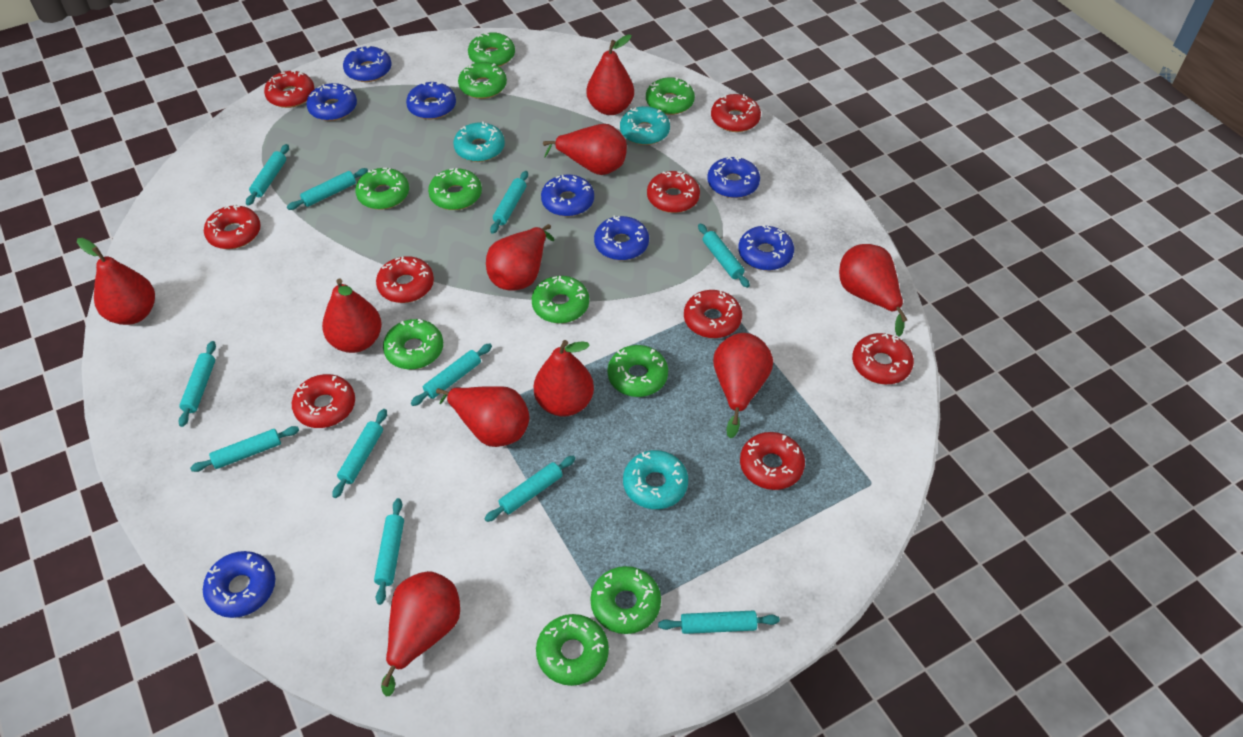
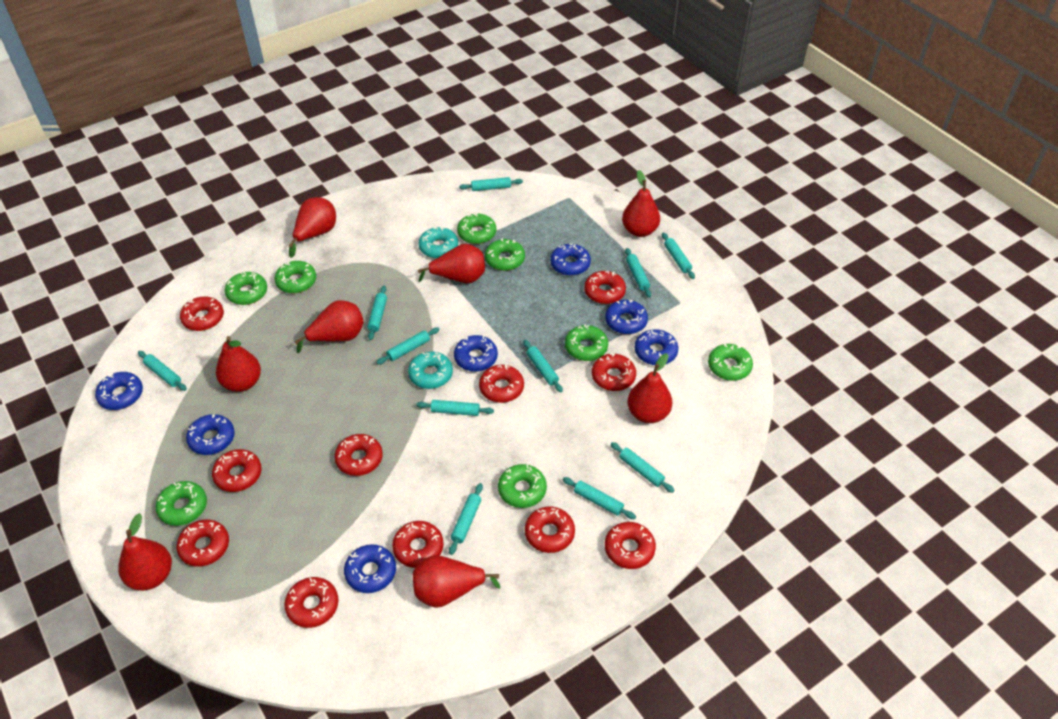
blue donut: [203,551,275,618] [306,83,357,121] [343,45,391,82] [406,81,456,119] [541,174,594,217] [594,215,649,260] [707,156,760,198] [738,225,794,271] = 8 -> [95,372,143,410] [186,414,235,455] [344,544,396,593] [454,335,498,372] [550,244,591,276] [605,299,648,334] [634,329,678,365] = 7
green donut: [355,168,409,210] [383,319,443,370] [428,168,482,210] [458,62,507,99] [468,32,515,67] [532,276,589,323] [536,614,609,686] [590,566,661,634] [607,345,668,397] [646,77,695,115] = 10 -> [156,481,207,526] [225,272,267,305] [274,261,316,293] [457,213,496,244] [485,239,525,271] [498,464,547,508] [565,324,608,361] [708,344,753,381] = 8
red donut: [204,204,261,249] [264,70,315,108] [292,374,355,428] [376,256,434,303] [647,171,700,213] [684,290,742,338] [711,94,761,132] [740,432,805,490] [852,333,914,384] = 9 -> [176,520,229,567] [180,297,224,331] [212,449,262,492] [284,577,339,628] [334,434,383,476] [392,521,444,568] [479,364,524,403] [525,507,575,553] [584,271,626,304] [592,353,636,391] [605,522,656,569] = 11
red pear: [77,238,155,325] [322,279,382,353] [381,571,460,696] [436,386,530,447] [486,224,554,290] [534,340,594,416] [543,124,627,175] [586,34,634,115] [713,333,773,438] [839,244,907,337] = 10 -> [118,513,172,591] [216,336,261,392] [289,197,336,258] [295,300,364,353] [413,555,500,608] [418,244,485,284] [622,170,660,237] [628,353,672,423] = 8
turquoise donut: [453,121,505,162] [620,106,670,145] [623,450,688,509] = 3 -> [408,352,453,389] [418,226,458,258] = 2

